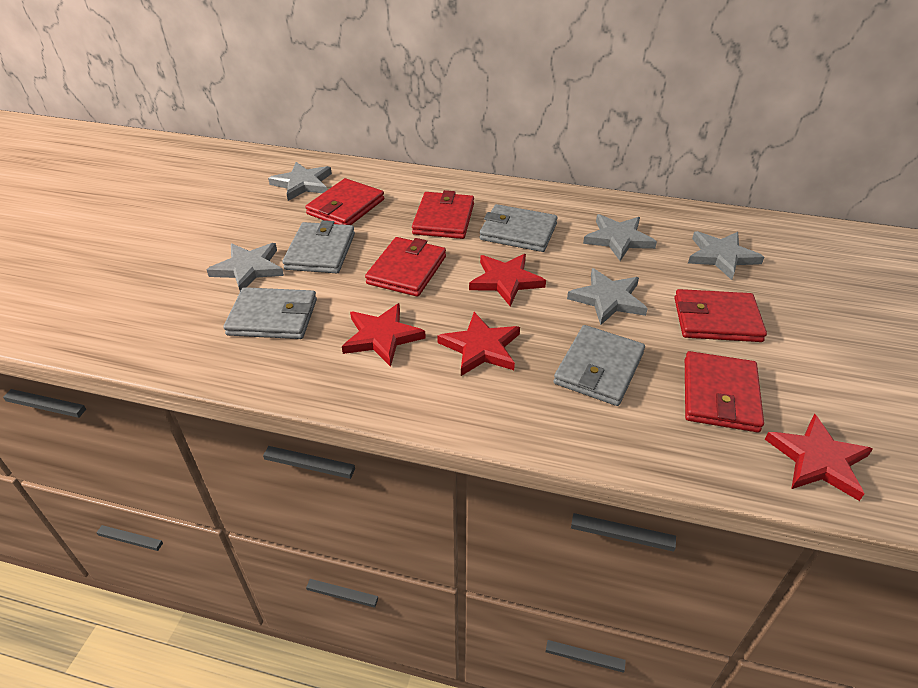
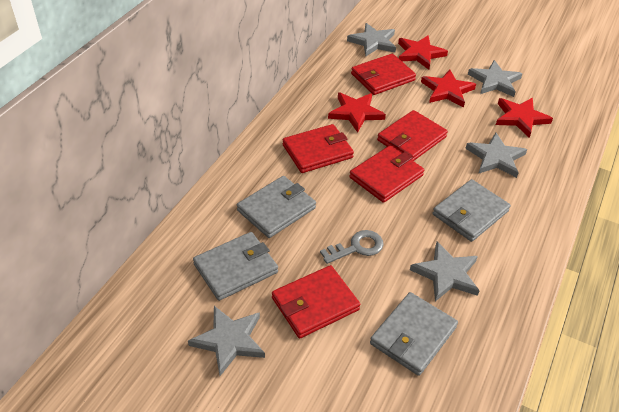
grey key: none = 0 -> [320,230,384,264] = 1

